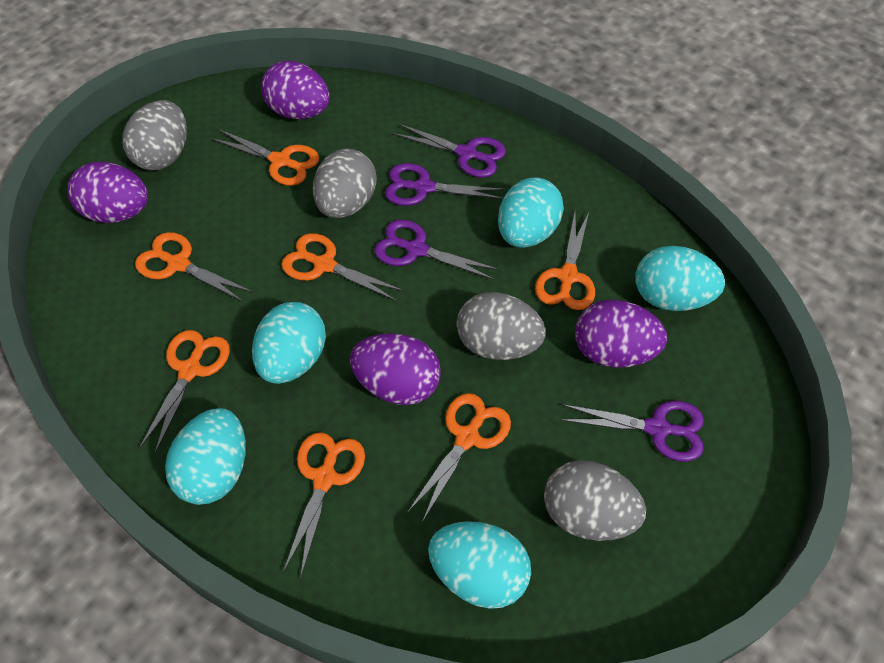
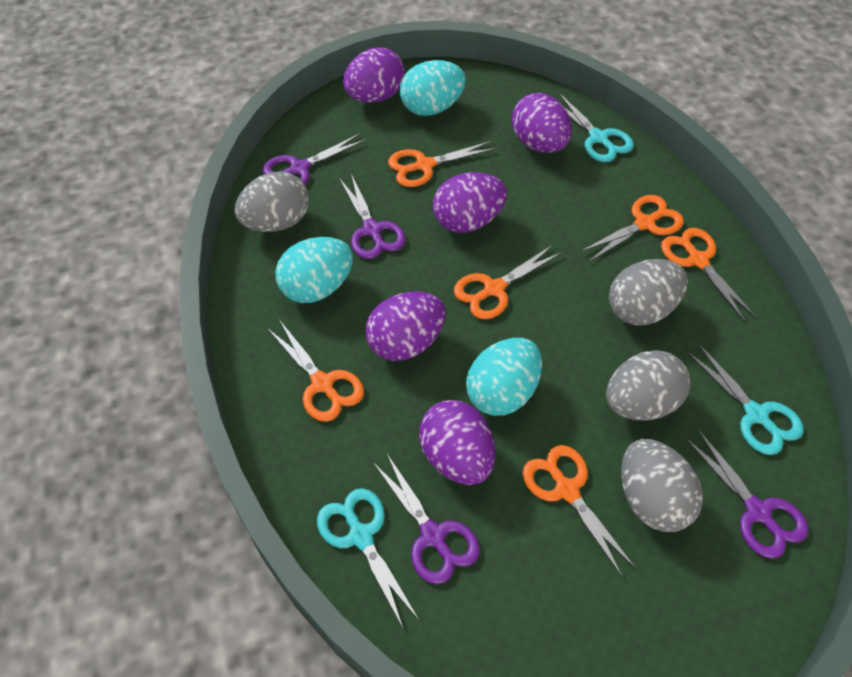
orange scissors: [135,232,253,302] [139,330,230,454] [211,129,319,186] [281,233,404,301] [283,432,365,578] [407,393,511,522] [535,212,595,310] = 7 -> [267,321,364,422] [388,141,496,187] [454,245,562,320] [522,445,636,577] [580,195,684,262] [661,228,756,322] = 6
purple egg: [67,162,148,223] [261,61,330,119] [350,333,441,405] [575,300,667,368] = 4 -> [343,47,405,103] [365,291,445,361] [419,400,495,485] [433,172,507,233] [512,93,572,153] = 5
turquoise egg: [165,408,246,505] [252,302,326,384] [428,521,531,609] [498,177,564,248] [636,246,725,311] = 5 -> [275,237,353,303] [400,60,466,116] [466,338,542,416] = 3
turquoise scissors: none = 0 -> [317,488,419,628] [559,93,634,162] [687,344,804,455] = 3

